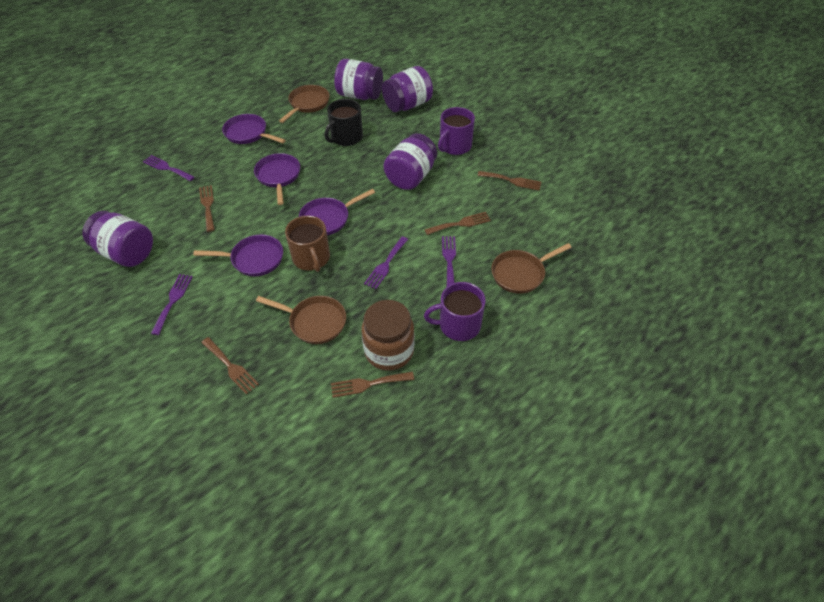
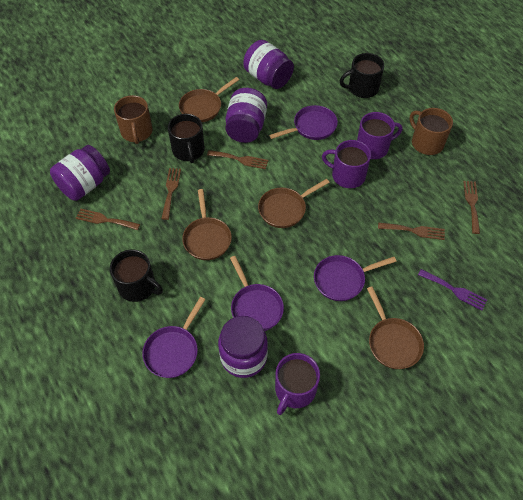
black mug: [325,99,363,146] = 1 -> [110,249,163,302] [168,114,205,163] [340,53,384,98] = 3
brown jar: [361,300,414,371] = 1 -> none = 0
brown mug: [285,216,330,272] = 1 -> [114,95,153,144] [410,108,453,155] = 2
brown pan: [256,296,346,344] [279,85,330,123] [491,243,572,294] = 3 -> [179,77,239,122] [182,189,232,260] [258,179,330,228] [367,287,424,369] = 4
purple fork: [143,155,195,181] [151,274,193,335] [364,236,408,289] [442,236,456,286] = 4 -> [418,269,487,310] = 1
purple mug: [424,282,486,341] [438,107,475,155] = 2 -> [275,353,320,415] [322,140,371,188] [357,112,402,159] = 3

